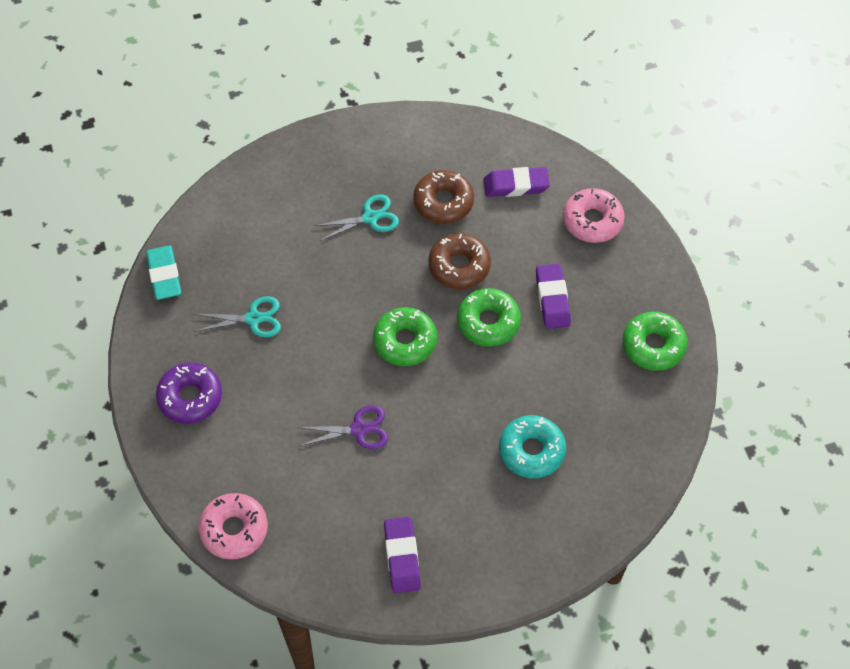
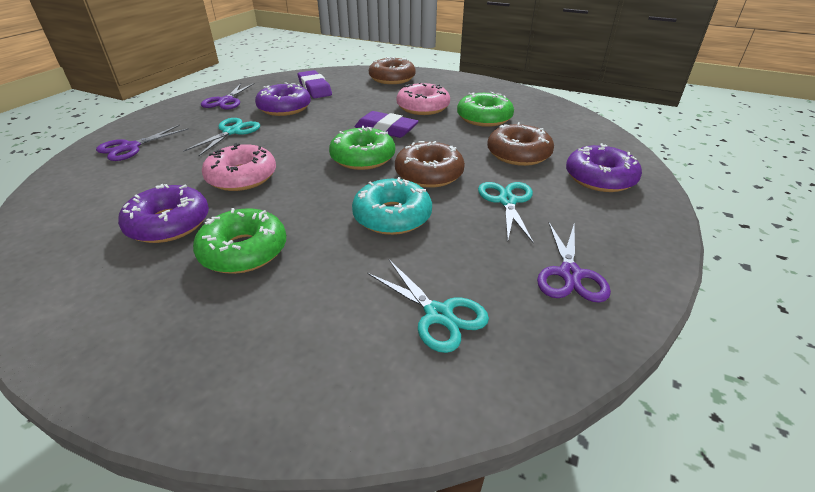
brown donut: [413,170,474,224] [428,233,491,289] = 2 -> [369,57,415,84] [395,141,465,188] [487,122,554,166] = 3
purple donut: [156,363,222,424] = 1 -> [118,184,209,243] [255,82,311,116] [566,143,642,192] = 3
purple eraser: [384,517,421,593] [484,167,550,197] [536,264,571,329] = 3 -> [298,70,332,98] [355,111,419,138] = 2
purple scissors: [297,405,388,449] = 1 -> [96,125,189,161] [201,83,255,110] [537,222,611,303] = 3
turquoise eraser: [146,246,181,300] = 1 -> none = 0
turquoise scissors: [195,296,281,337] [314,194,399,241] = 2 -> [183,118,260,156] [367,260,489,353] [478,182,534,244] = 3

